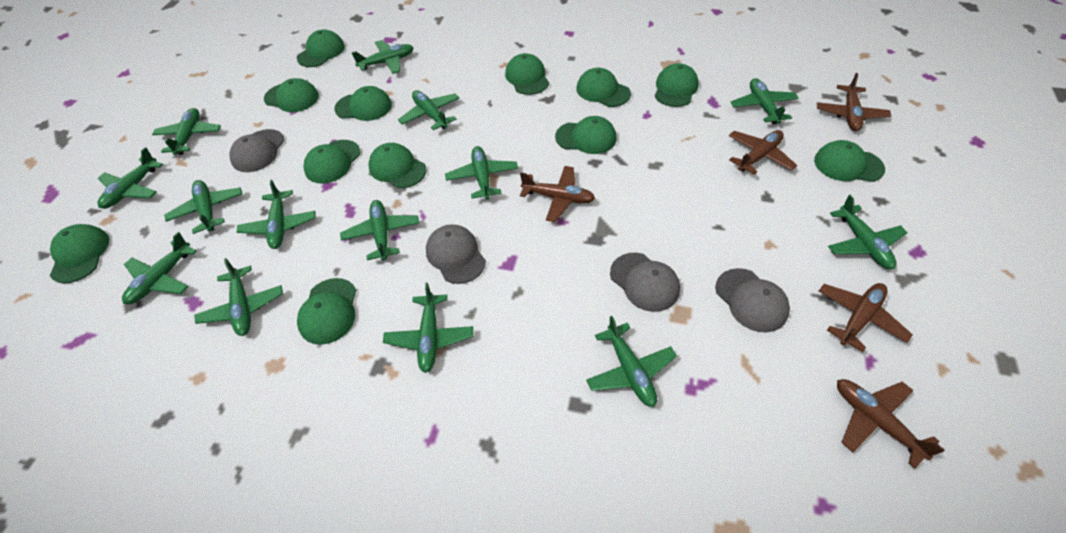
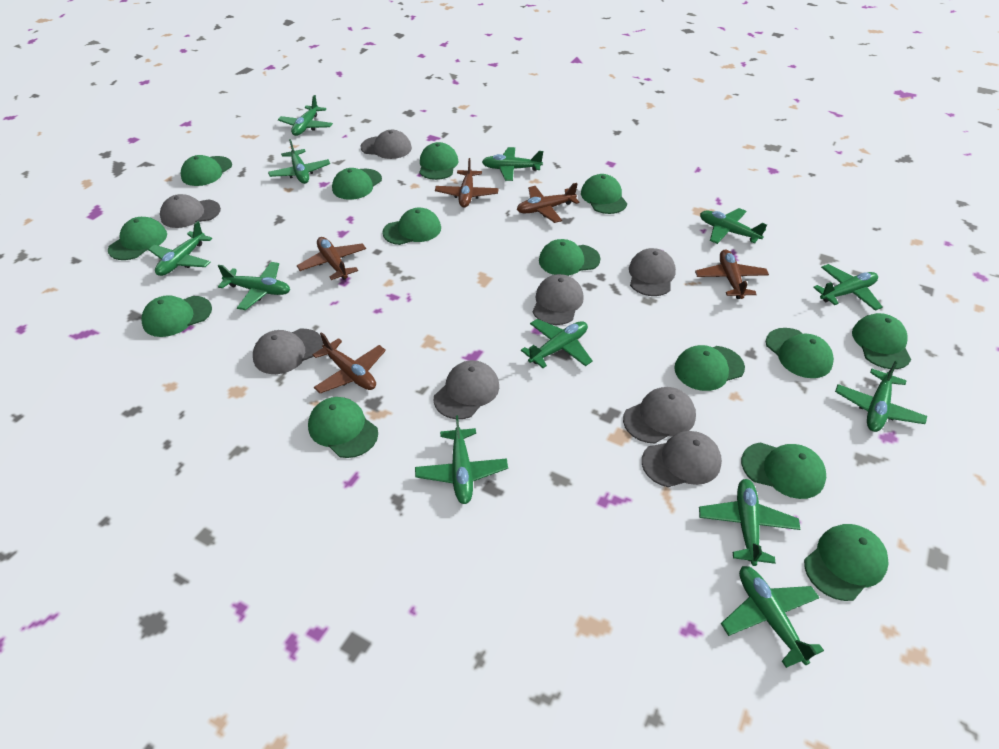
green cap: [50,224,109,283] [264,78,319,112] [297,30,345,67] [297,278,356,345] [303,140,361,184] [334,86,392,121] [368,143,427,188] [505,53,549,95] [555,116,617,154] [576,68,631,107] [655,63,699,107] [814,140,885,182] = 12 -> [108,217,167,260] [141,295,212,337] [180,155,232,186] [308,397,378,458] [332,168,382,200] [382,208,441,245] [419,142,458,180] [539,239,601,276] [581,174,627,214] [674,345,745,391] [741,443,826,499] [766,328,834,378] [804,524,889,601] [852,313,911,369] = 14
green plane: [97,147,163,209] [122,232,197,304] [152,108,221,155] [165,180,243,234] [194,258,283,336] [237,180,316,249] [340,200,419,261] [351,40,414,74] [383,283,473,373] [398,90,459,130] [445,146,518,200] [586,316,677,407] [730,78,799,124] [828,195,907,269] = 14 -> [148,221,212,276] [218,262,290,310] [268,139,330,184] [278,95,333,136] [415,415,508,504] [482,147,543,181] [521,319,593,368] [699,479,800,566] [700,208,767,244] [721,566,824,668] [813,264,882,311] [835,360,927,432] = 12
grey cap: [229,129,285,172] [426,224,486,284] [610,253,680,312] [715,268,790,332] = 4 -> [160,194,221,228] [253,329,323,374] [361,130,412,159] [434,360,499,419] [533,274,584,325] [623,387,696,443] [629,248,676,296] [642,431,722,487] = 8

